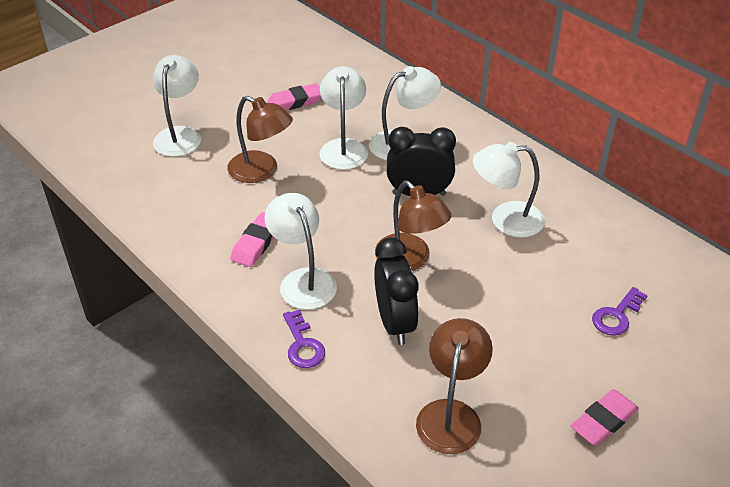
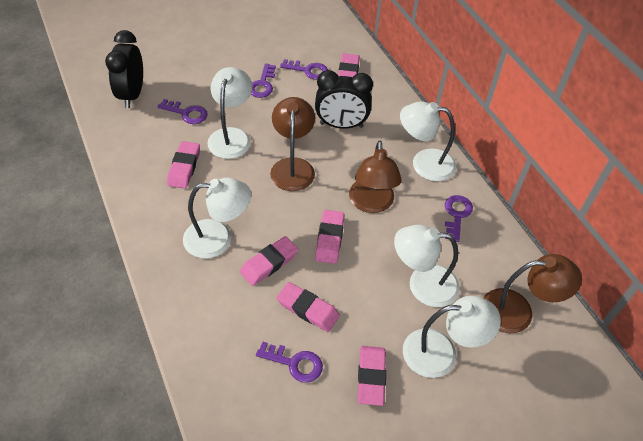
pink eraser: [231,212,274,267] [267,83,321,110] [571,389,639,446] = 3 -> [167,141,200,189] [240,236,298,286] [277,282,340,332] [315,210,345,264] [338,53,360,77] [358,346,386,406] = 6
purple key: [283,309,325,368] [592,287,648,336] = 2 -> [158,99,208,124] [251,63,276,98] [256,342,323,383] [280,59,328,80] [445,195,473,242] = 5

